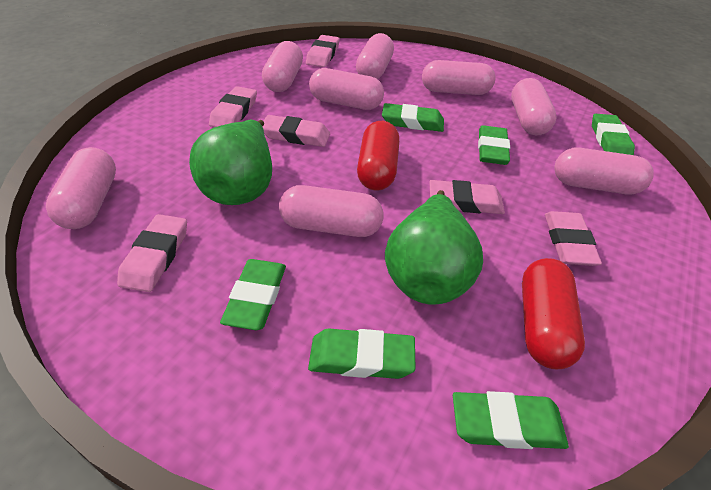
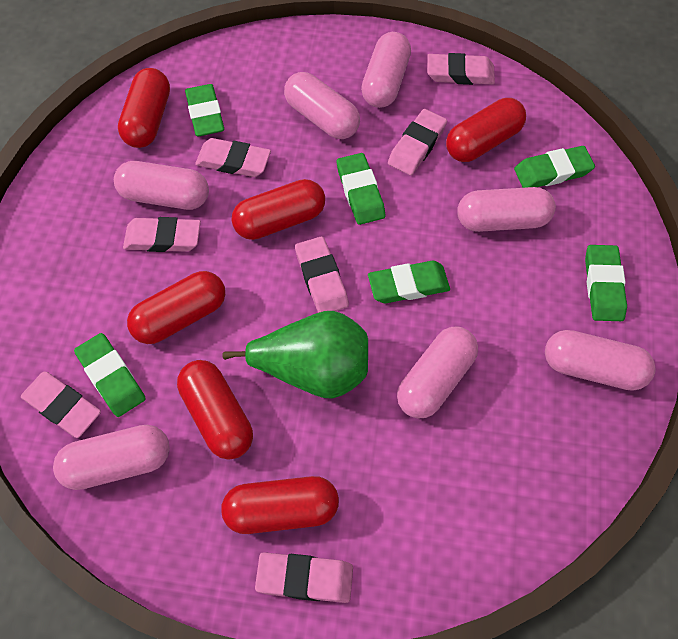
green pear: [189,120,272,205] [385,190,483,305] = 2 -> [222,311,368,399] = 1
pink capsule: [46,147,116,229] [262,41,303,92] [279,185,384,237] [309,68,384,110] [356,33,394,79] [422,60,496,95] [511,78,557,135] [554,148,654,194] = 8 -> [53,425,170,490] [114,161,209,210] [284,72,360,139] [361,32,411,108] [397,327,478,419] [457,187,556,232] [545,330,656,391] = 7
pink eraser: [117,214,187,292] [209,86,257,127] [262,115,330,147] [306,35,340,67] [429,180,505,214] [545,211,602,266] = 6 -> [21,372,101,438] [123,217,201,252] [195,138,271,177] [255,552,353,603] [295,236,349,313] [388,109,447,175] [427,53,495,85] = 7
red capsule: [357,121,399,190] [522,258,585,369] = 2 -> [118,68,170,148] [127,271,225,344] [177,360,253,459] [221,476,339,534] [232,179,325,240] [446,98,526,162] = 6

